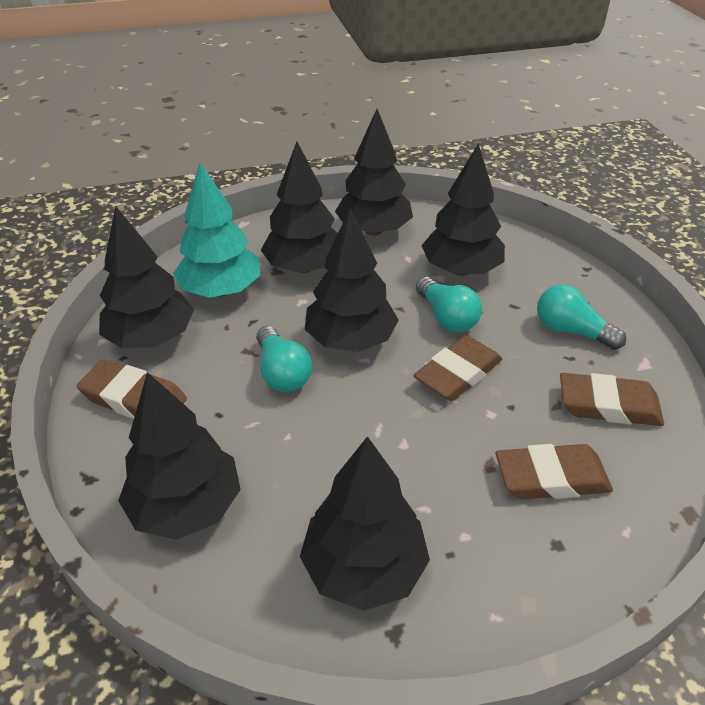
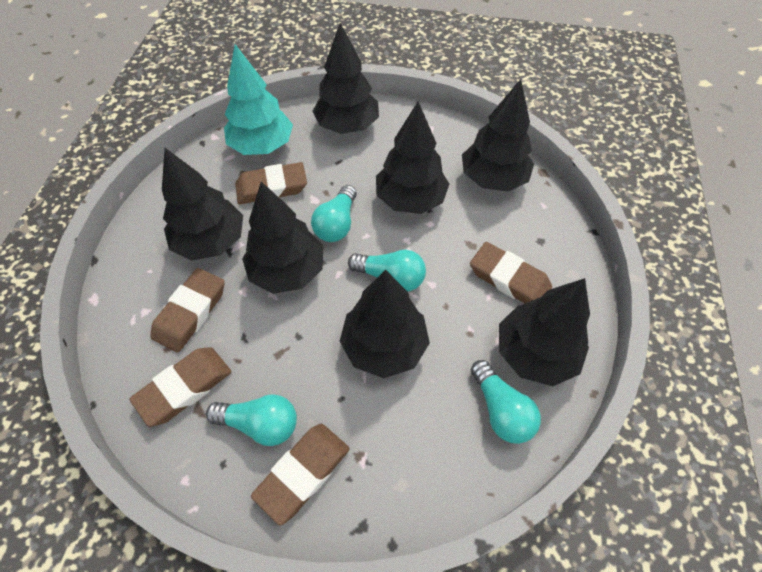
brown eraser: [77,360,187,419] [414,335,502,401] [496,444,613,500] [560,373,664,426] = 4 -> [130,347,231,427] [150,268,225,353] [235,162,307,204] [251,424,350,525] [470,242,552,303] = 5
turquoise light bulb: [257,326,312,392] [416,277,482,332] [537,284,626,350] = 3 -> [206,394,297,446] [311,185,357,242] [348,250,426,292] [471,360,541,444] = 4

